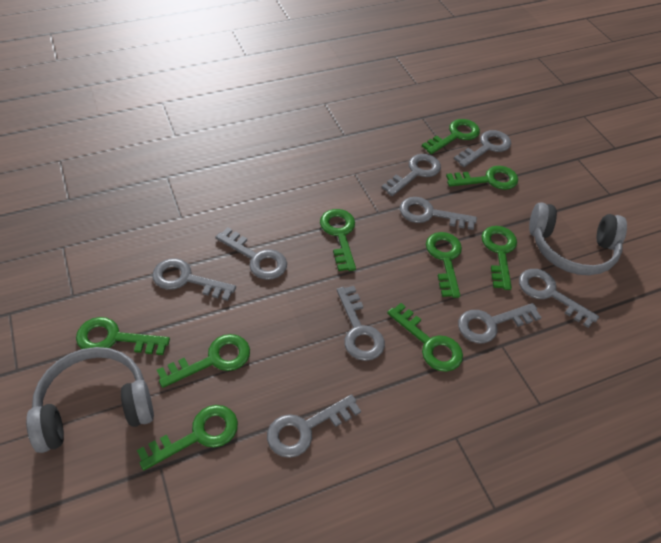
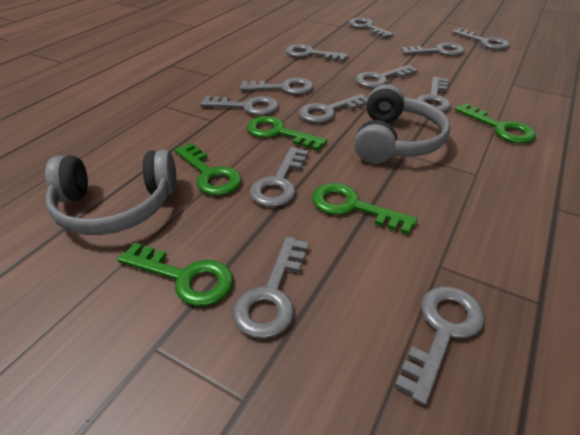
green key: [76,317,170,355] [137,405,238,470] [157,334,250,388] [320,209,356,271] [387,303,463,372] [422,119,480,154] [426,232,462,298] [446,166,518,190] [482,226,517,290] = 9 -> [118,243,233,306] [175,143,242,196] [247,116,327,151] [312,183,417,235] [455,103,536,143] = 5
grey key: [152,258,236,301] [216,227,287,280] [267,394,361,458] [337,286,385,361] [381,154,441,196] [400,197,477,230] [454,130,511,167] [458,303,542,343] [519,269,599,328] = 9 -> [200,96,279,115] [233,237,309,339] [240,78,313,95] [250,147,308,207] [285,44,348,62] [299,94,368,123] [349,18,394,38] [355,65,418,88] [395,286,485,405] [401,43,464,56] [416,77,451,112] [452,28,510,50] = 12

